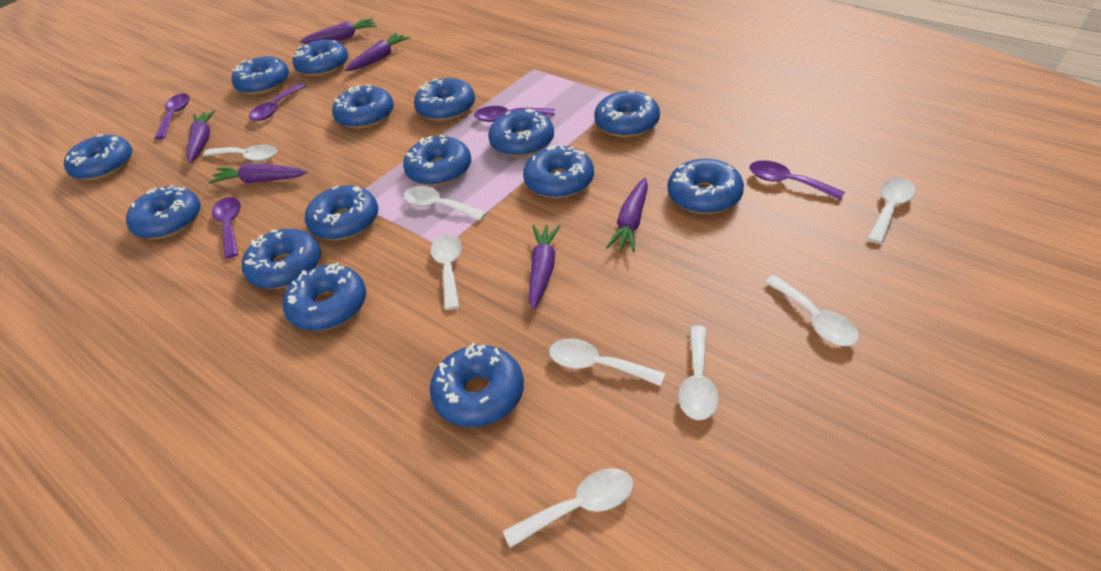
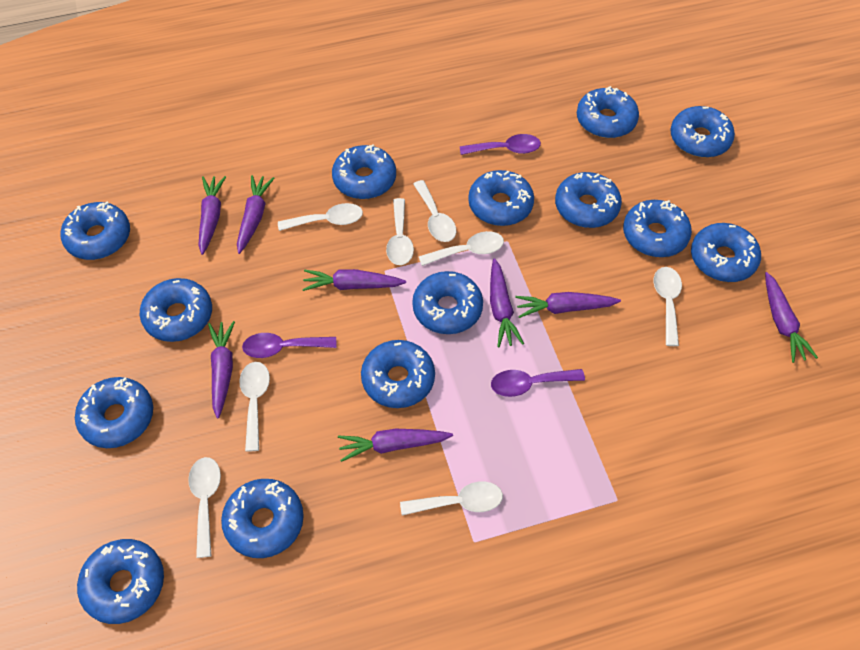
blue donut: [64,134,132,180] [126,185,201,239] [232,56,289,95] [242,229,321,289] [283,262,366,331] [293,39,348,77] [305,185,378,240] [332,84,394,129] [403,135,471,186] [414,78,475,121] [430,343,524,427] [488,109,554,157] [523,145,594,199] [594,90,660,137] [667,159,744,214] = 15 -> [61,202,130,260] [75,377,153,448] [77,539,164,624] [140,278,212,342] [221,479,304,558] [332,144,396,199] [361,340,435,408] [412,271,483,334] [468,170,534,226] [555,172,622,228] [577,86,639,138] [623,200,692,257] [670,106,735,158] [691,223,761,282] = 14
purple carrot: [186,110,215,163] [208,164,307,184] [300,18,377,43] [345,33,410,71] [528,225,561,310] [606,178,648,252] = 6 -> [198,176,226,255] [208,321,235,418] [237,175,275,254] [302,269,406,291] [338,429,453,462] [490,258,524,347] [515,292,621,318] [765,272,818,363] = 8
purple spoon: [154,93,190,139] [212,197,241,259] [249,83,306,121] [474,106,555,122] [749,160,845,200] = 5 -> [242,333,337,358] [460,134,541,155] [491,369,585,397] = 3

